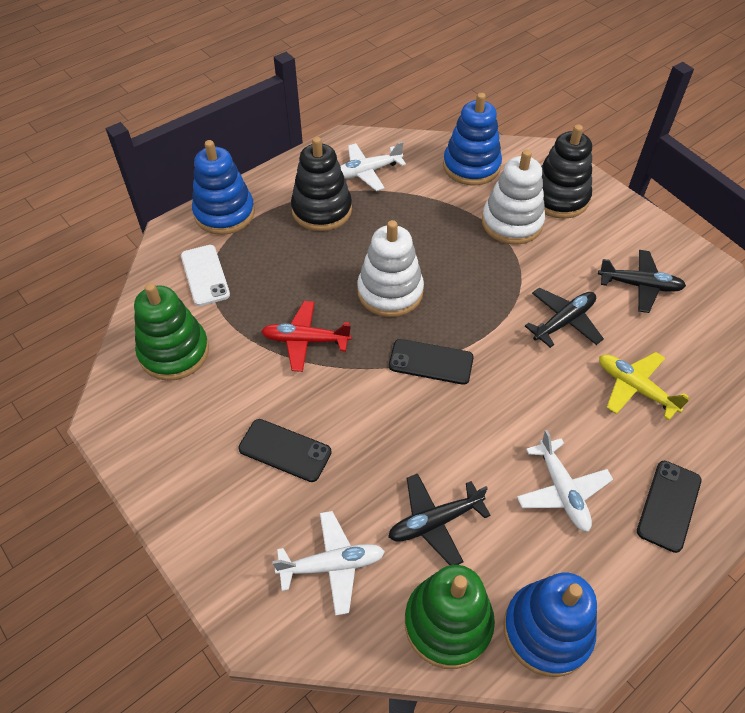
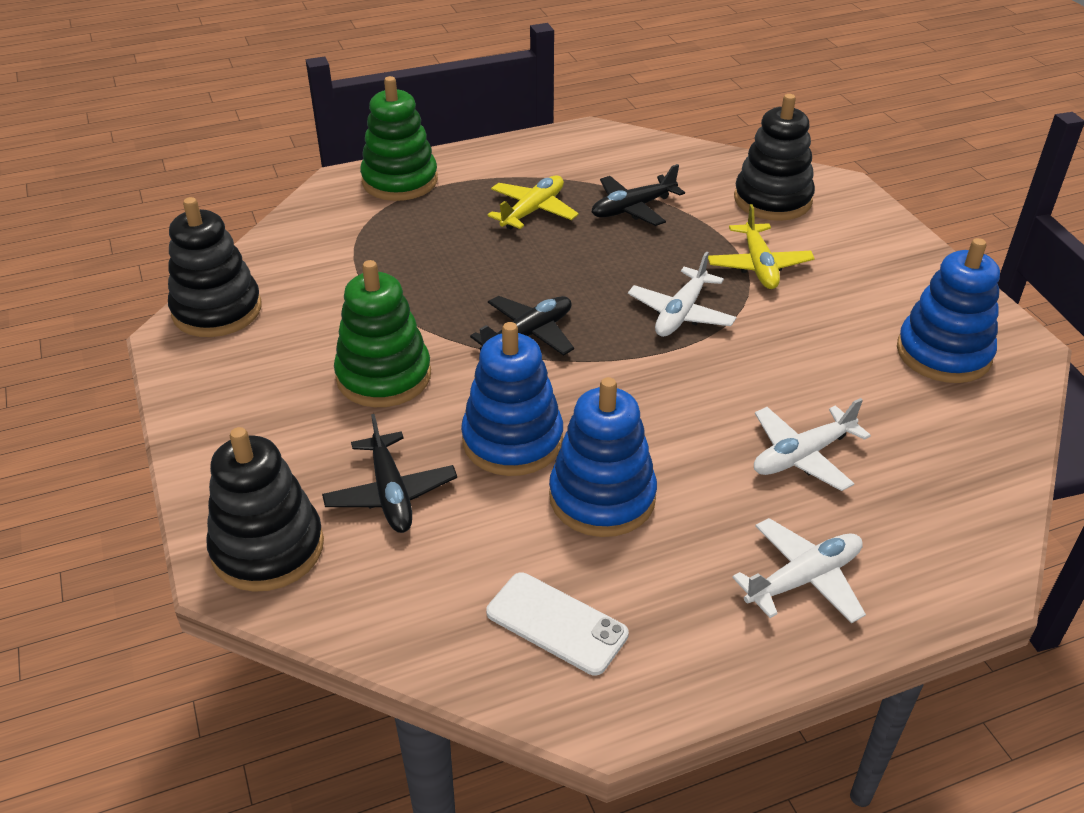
black phone: [238,419,332,482] [389,339,474,385] [637,461,702,553] = 3 -> none = 0
black stacking toy: [291,137,352,231] [541,124,592,219] = 2 -> [168,197,262,337] [206,427,324,592] [734,94,815,221] = 3
red plane: [261,301,352,372] = 1 -> none = 0
white stacking toy: [357,220,424,317] [482,150,545,245] = 2 -> none = 0
yellow plane: [599,352,690,420] = 1 -> [488,175,579,229] [708,204,815,289] = 2

